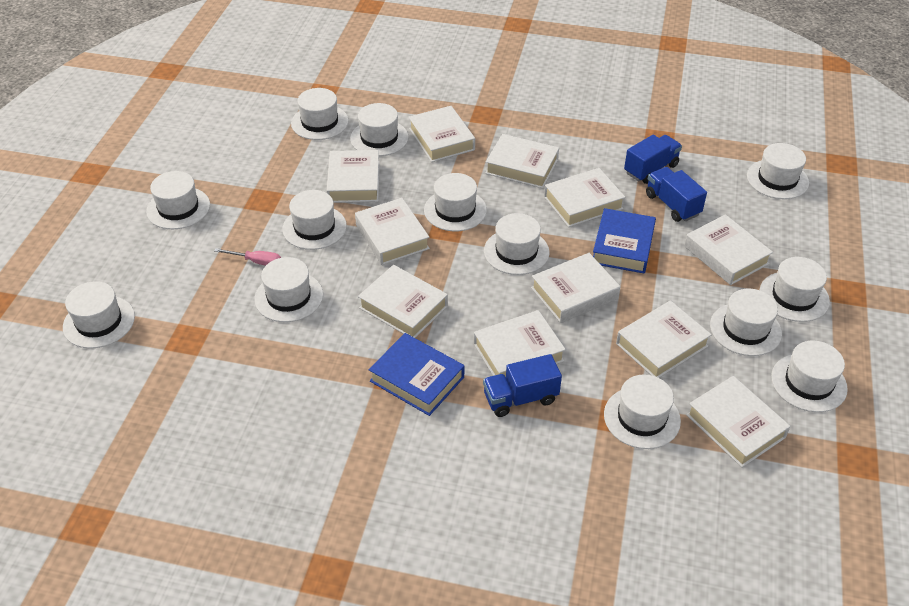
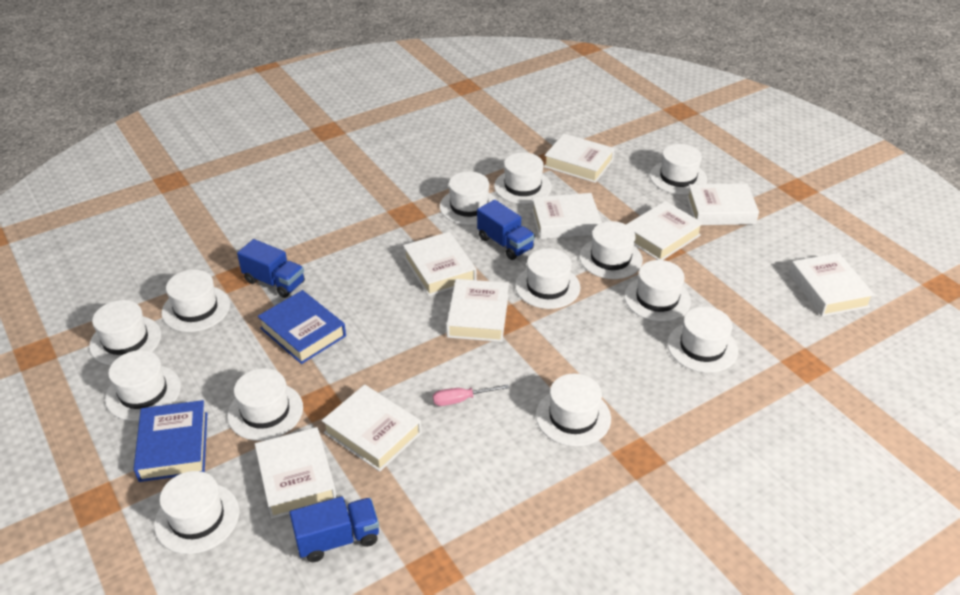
white book: [327,150,380,203] [355,198,430,265] [358,265,448,338] [409,106,475,162] [474,310,566,377] [485,134,559,188] [531,253,620,323] [544,168,625,227] [616,300,712,378] [684,215,773,285] [686,376,791,467] = 11 -> [255,427,337,519] [322,384,422,472] [403,232,476,296] [446,279,509,342] [532,193,602,239] [544,133,615,183] [626,201,703,260] [687,183,759,225] [789,253,875,317] = 9

